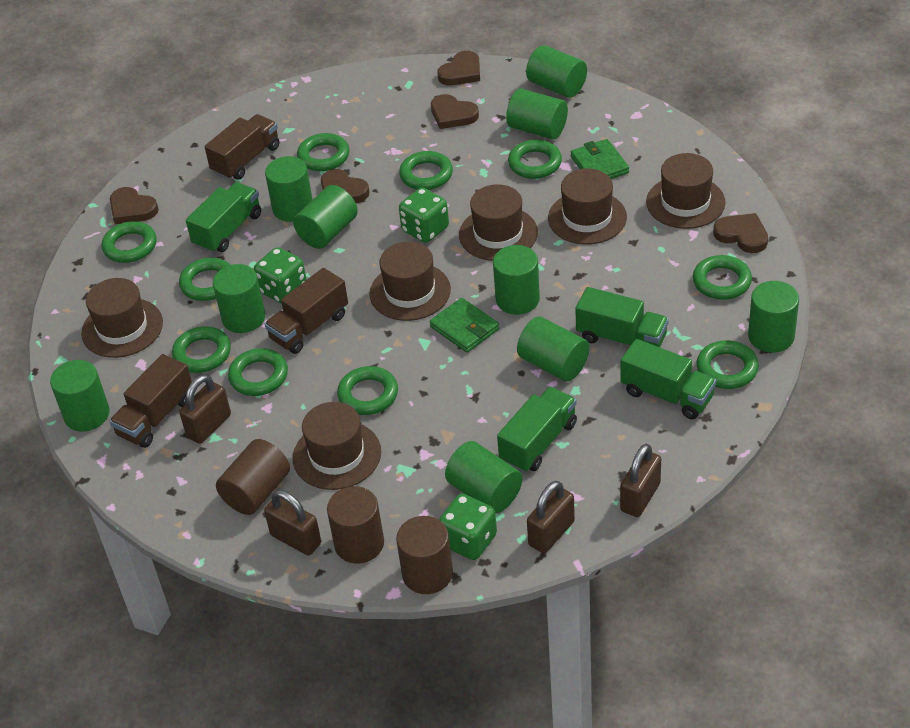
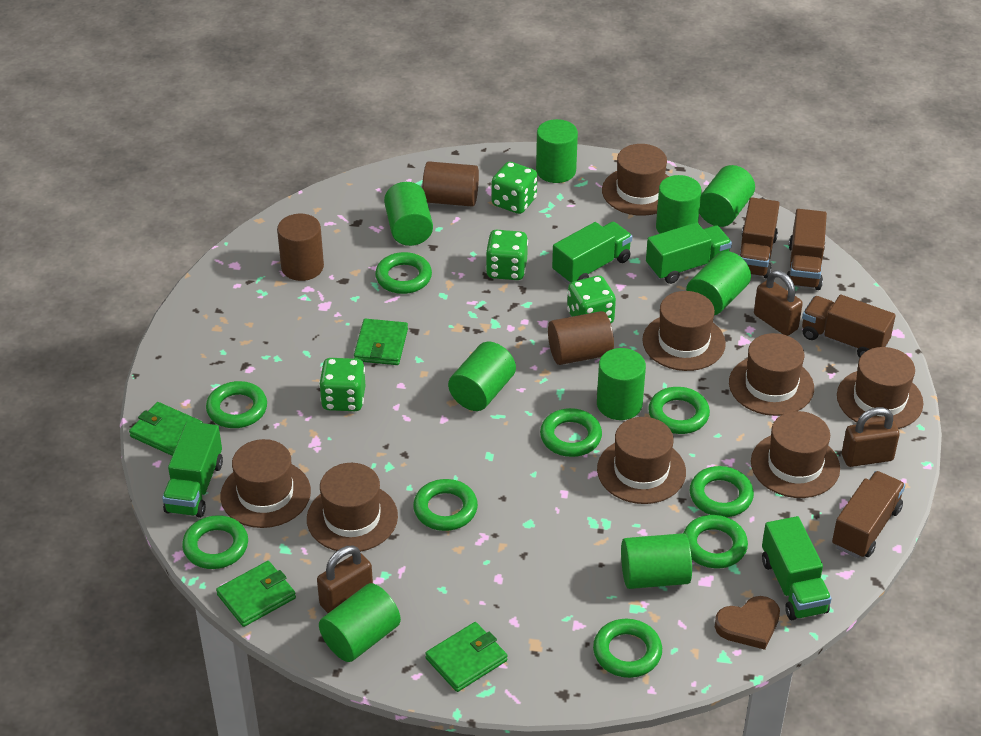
brown hat: [81,278,163,358] [293,402,381,490] [369,242,451,321] [459,184,538,261] [548,168,627,245] [646,153,725,229] = 6 -> [221,439,311,528] [307,463,398,552] [597,417,686,504] [602,144,669,216] [642,291,726,371] [729,333,814,416] [751,411,840,498] [837,347,923,429] = 8
brown heart: [110,187,159,224] [321,169,369,203] [431,94,479,129] [437,51,480,85] [713,213,768,253] = 5 -> [715,596,780,650] = 1
brown padlock: [179,374,231,444] [264,490,321,556] [527,481,575,553] [620,444,661,517] = 4 -> [317,546,373,613] [754,270,803,336] [842,407,900,467] = 3
brown truck: [109,354,192,448] [205,114,280,180] [265,268,348,354] = 3 -> [739,197,780,279] [787,209,827,290] [802,295,896,357] [832,471,905,558] = 4
green cylinder: [50,360,110,432] [213,264,265,333] [265,156,313,222] [293,185,358,249] [445,441,522,513] [493,245,540,315] [506,89,568,139] [517,317,590,381] [526,45,587,98] [748,281,799,353] = 10 -> [319,583,401,662] [384,182,433,246] [448,342,516,411] [536,119,578,183] [597,348,646,420] [621,533,692,589] [656,175,701,234] [686,251,751,315] [699,165,755,227] = 9
green dice: [254,247,307,304] [399,188,449,243] [439,494,497,560] = 3 -> [319,358,365,411] [486,230,528,280] [492,162,537,214] [567,275,616,323] = 4
green ring: [102,221,157,263] [172,326,231,373] [179,258,230,301] [228,348,288,396] [297,133,349,171] [337,366,398,415] [399,151,453,190] [508,140,562,179] [693,255,752,300] [696,340,759,389] = 10 -> [182,515,248,569] [206,381,267,428] [375,252,432,294] [413,479,478,531] [540,408,602,457] [593,619,662,678] [648,387,710,434] [683,515,748,568] [690,466,754,517] = 9
green wallet: [430,298,499,353] [571,139,629,179] = 2 -> [129,402,203,456] [216,561,296,627] [354,319,408,365] [425,622,507,692] = 4

